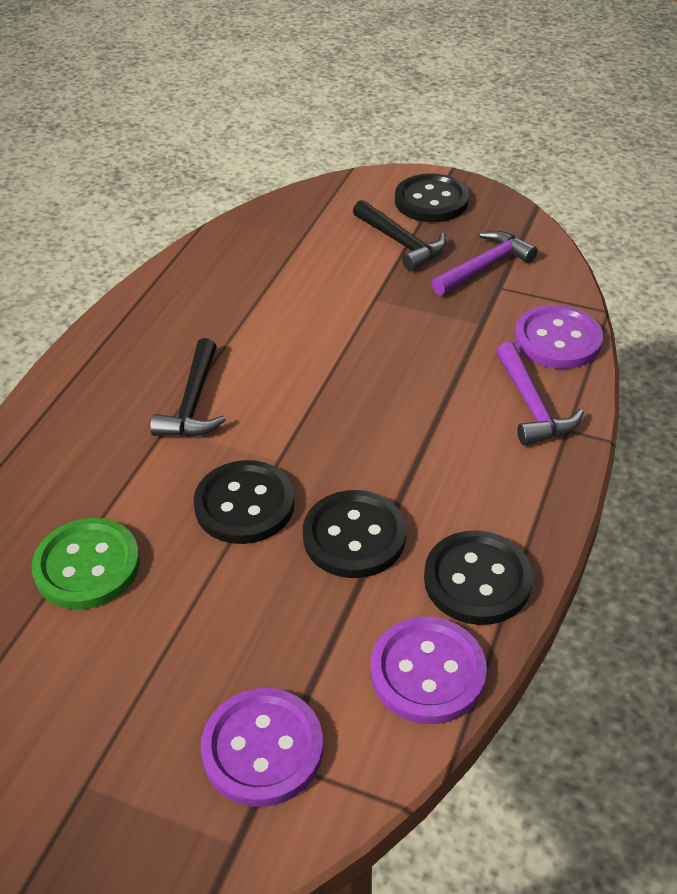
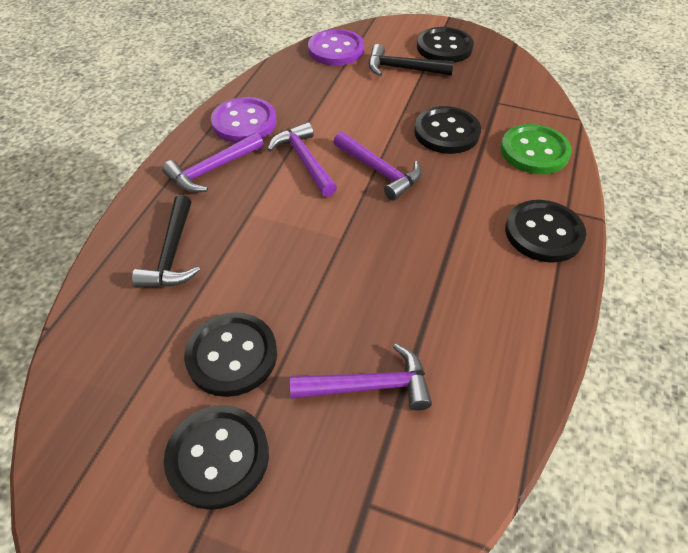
black button: [193,460,295,544] [303,490,406,578] [395,173,469,222] [424,530,533,625] = 4 -> [164,405,269,510] [184,312,277,397] [414,106,481,154] [417,27,474,63] [505,200,586,263] = 5
purple button: [201,688,323,807] [371,617,487,724] [515,305,603,369] = 3 -> [211,97,277,143] [308,29,364,66] = 2
purple hammer: [431,231,538,296] [496,342,584,446] = 2 -> [162,132,264,193] [267,122,337,197] [290,344,432,411] [333,132,422,201] = 4

